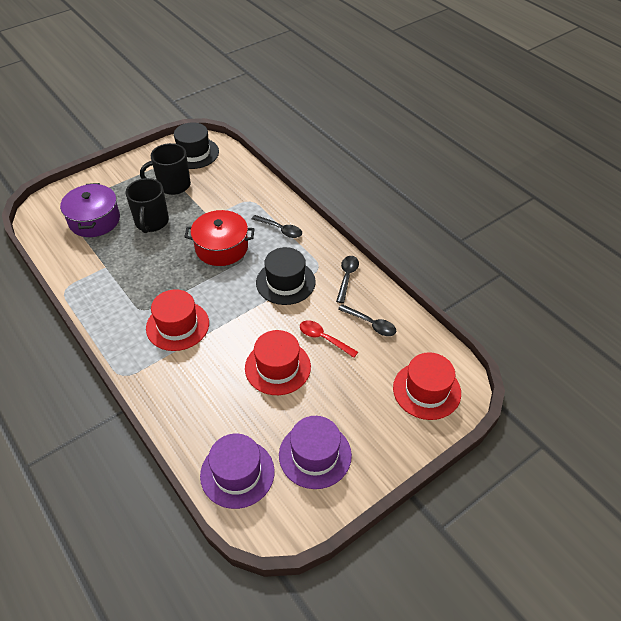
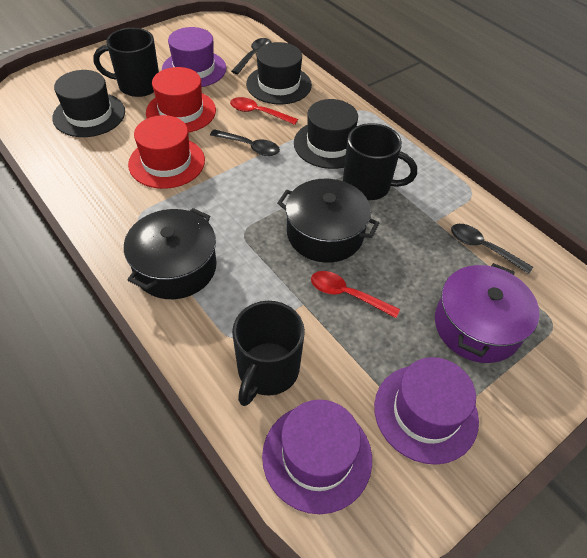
black hat: [174,122,219,169] [256,247,316,305] = 2 -> [52,70,125,137] [246,42,312,104] [294,99,358,169] = 3
black mug: [125,178,169,233] [140,143,191,195] = 2 -> [93,28,159,97] [232,301,305,406] [343,123,417,200] = 3
black pot: none = 0 -> [124,208,217,299] [277,179,379,263] = 2
purple hat: [200,434,275,509] [279,416,352,489] = 2 -> [162,27,227,87] [262,400,372,514] [374,357,479,465] = 3
red hat: [146,289,209,351] [245,330,311,395] [393,352,461,420] = 3 -> [128,115,205,189] [146,67,216,133] = 2
red pot: [184,210,254,266] = 1 -> none = 0
red spoon: [300,320,358,358] = 1 -> [230,97,298,125] [311,271,400,318] = 2

